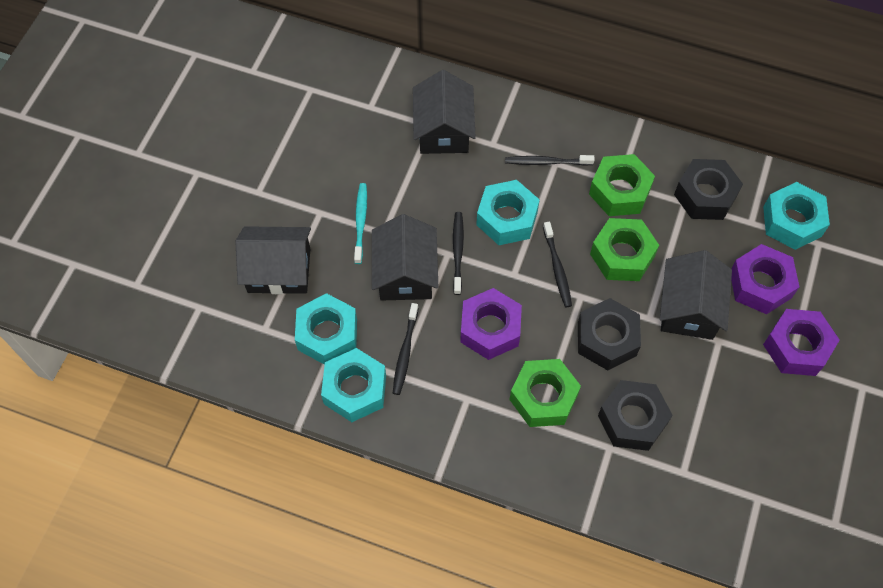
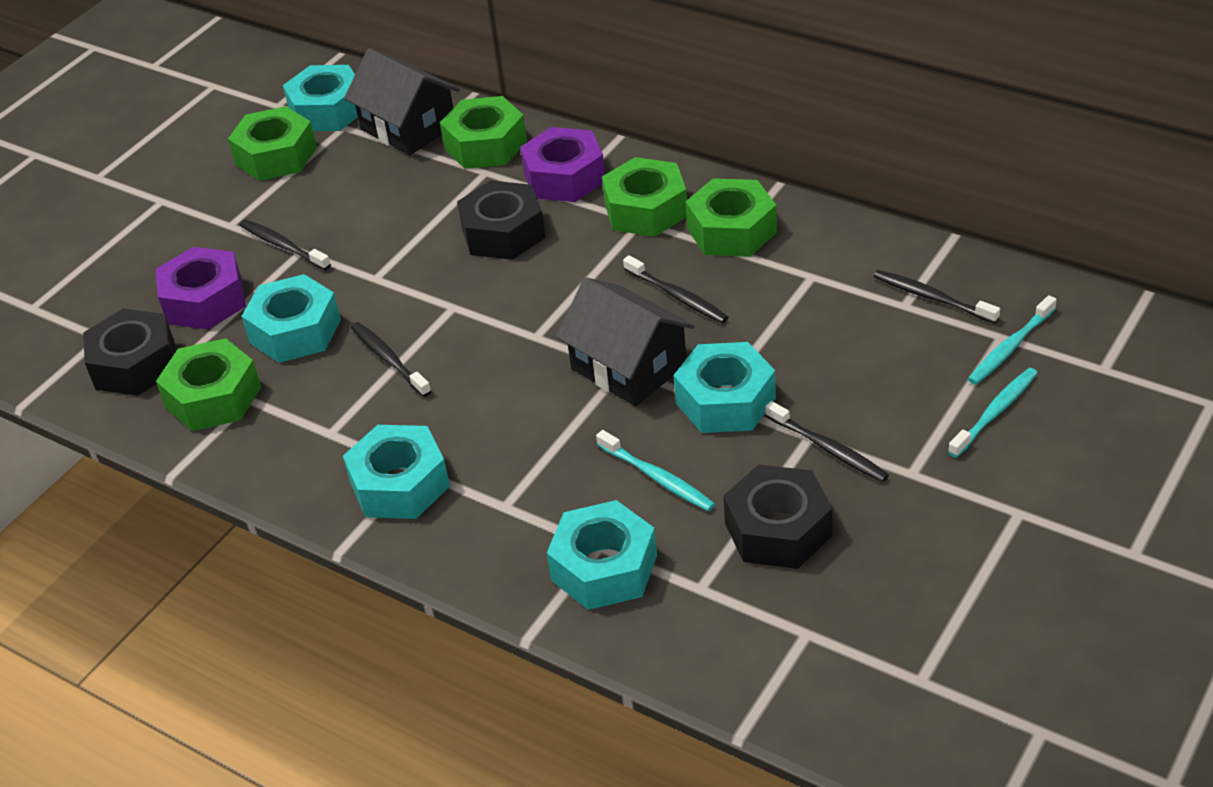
black house: [235,226,311,294] [372,214,438,301] [413,70,476,154] [660,250,732,340] = 4 -> [344,48,459,156] [556,277,695,406] = 2
black toothbrush: [393,303,419,395] [453,212,464,295] [505,155,595,166] [543,222,572,307] = 4 -> [240,219,331,270] [351,322,431,397] [623,255,728,323] [765,401,889,482] [873,270,1000,324] = 5
green nut: [509,359,581,427] [589,154,655,216] [590,218,659,281] = 3 -> [156,338,261,431] [228,106,317,181] [440,96,527,169] [602,157,687,237] [685,178,777,257] = 5
purple nut: [460,288,522,360] [731,244,800,314] [763,309,840,376] = 3 -> [156,247,246,330] [520,127,605,202] = 2
turquoise nut: [295,293,357,365] [321,348,386,422] [476,180,540,245] [763,182,830,250] = 4 -> [241,274,341,363] [283,65,358,131] [343,425,450,519] [547,500,657,610] [673,342,776,433] = 5
turquoise toothbrush: [354,183,367,264] = 1 -> [596,430,715,511] [948,368,1038,458] [968,295,1057,385] = 3

